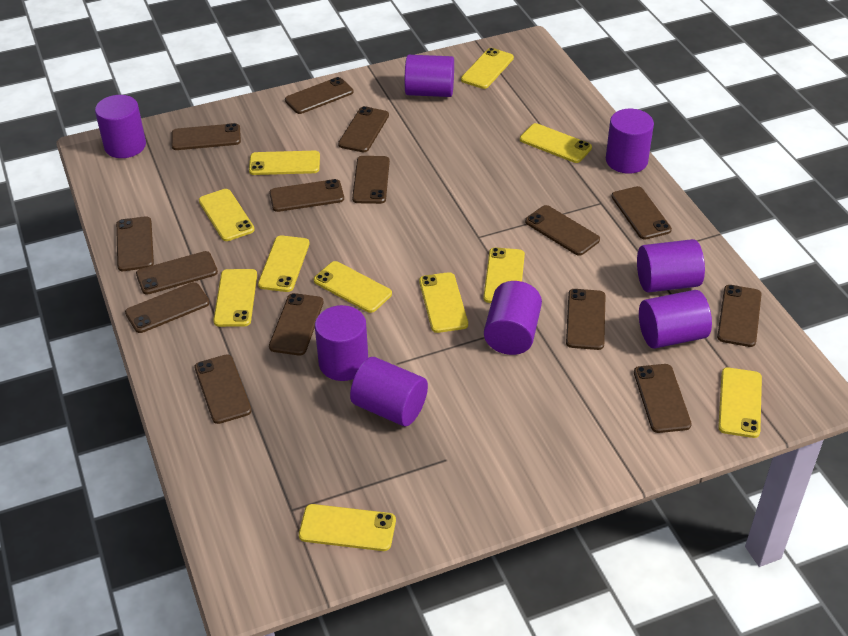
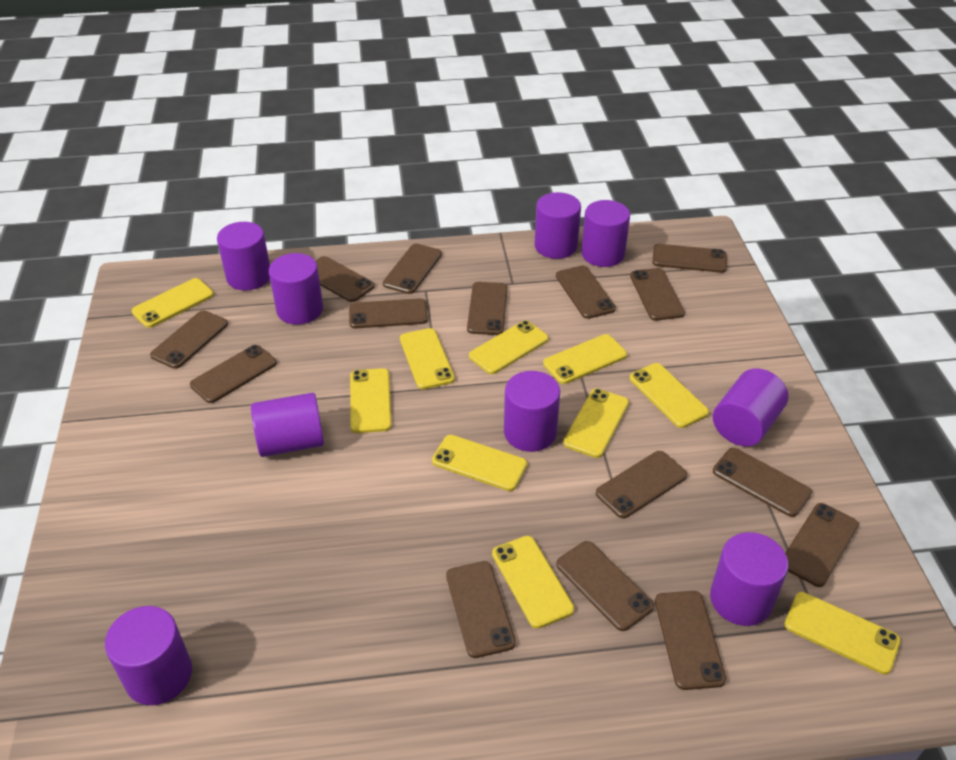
purple cylinder: [95,95,146,158] [315,305,368,381] [350,357,428,426] [405,55,454,97] [484,281,542,355] [606,109,654,173] [637,239,705,293] [639,290,712,349] = 8 -> [105,606,192,705] [217,222,270,290] [251,393,324,457] [269,253,323,325] [504,371,560,452] [535,192,581,259] [581,200,630,267] [710,532,789,626] [713,368,788,446] = 9
yellow phone: [199,189,255,241] [213,269,257,327] [249,151,320,175] [258,235,310,292] [299,504,396,551] [314,261,392,313] [419,272,468,333] [461,48,514,89] [483,247,525,303] [520,123,592,163] [718,367,762,438] = 11 -> [132,278,214,328] [350,368,392,433] [400,328,455,389] [432,435,527,491] [469,320,549,374] [492,536,574,629] [543,334,627,384] [563,388,629,458] [630,363,709,428] [784,592,901,674] = 10

